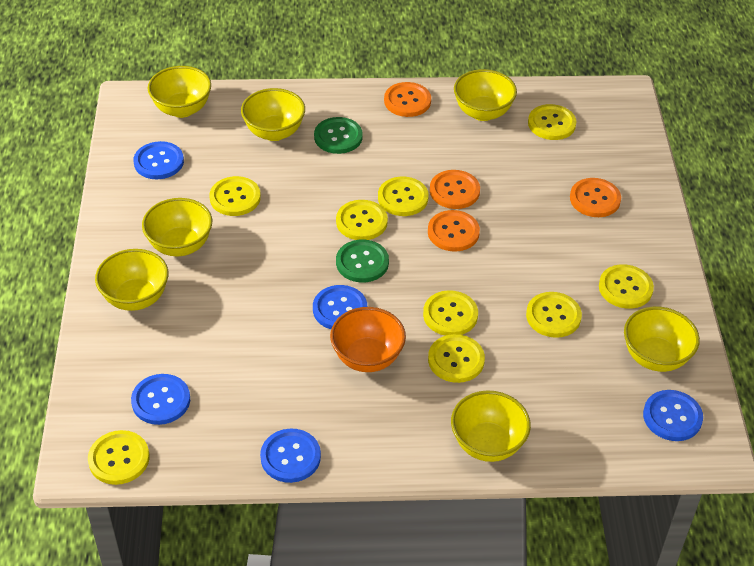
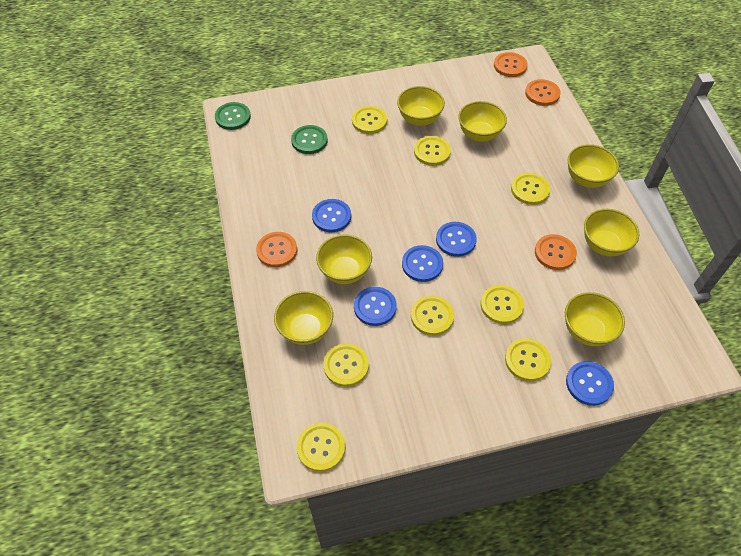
orange bowl: [330,307,406,372] = 1 -> none = 0
yellow button: [88,430,149,485] [209,176,261,216] [336,200,388,240] [378,177,429,216] [423,290,478,336] [428,334,485,383] [526,292,582,338] [528,104,576,140] [599,264,654,309] = 9 -> [297,423,345,472] [324,343,369,387] [352,106,387,134] [411,296,454,336] [414,136,451,166] [480,285,524,324] [505,338,551,381] [511,173,550,205] = 8

